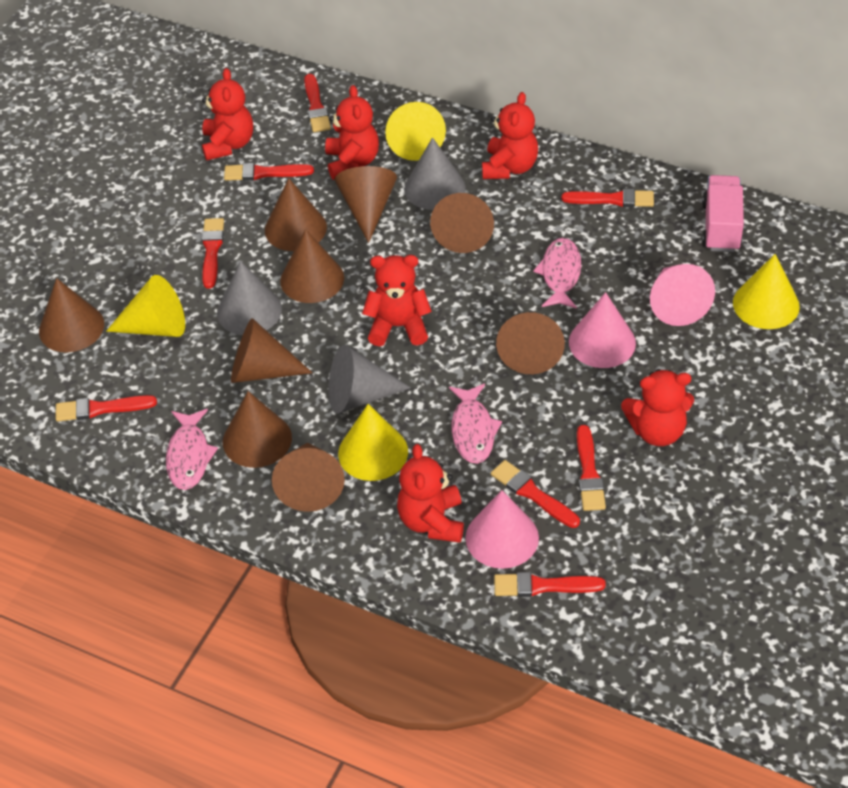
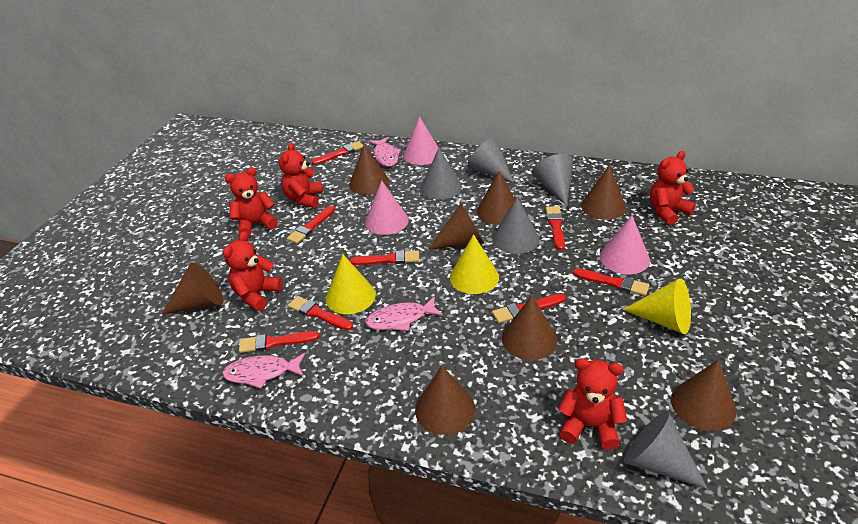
brown cone: [39,278,104,352] [223,391,292,468] [231,318,312,383] [265,178,327,251] [272,443,345,512] [280,229,344,303] [335,166,397,243] [430,193,494,253] [496,312,565,374] = 9 -> [161,263,223,315] [349,145,390,195] [415,366,475,435] [428,203,484,250] [477,171,515,225] [502,295,557,360] [581,165,626,220] [671,360,736,431] = 8
grey cone: [217,261,282,335] [329,345,411,414] [404,137,466,210] = 3 -> [421,148,462,199] [467,137,514,183] [493,197,539,254] [532,154,573,206] [624,411,708,489] = 5
pink truck: [702,175,744,252] = 1 -> none = 0
red teddy bear: [202,68,253,160] [325,85,379,180] [362,255,432,346] [397,444,464,543] [482,92,538,179] [621,369,694,446] = 6 -> [223,231,283,311] [225,167,278,237] [279,143,323,208] [558,358,627,450] [650,151,696,225] = 5
yellow cone: [106,275,185,337] [338,404,408,481] [385,102,446,161] [733,254,800,329] = 4 -> [326,254,376,314] [450,234,499,294] [623,278,691,334] = 3

